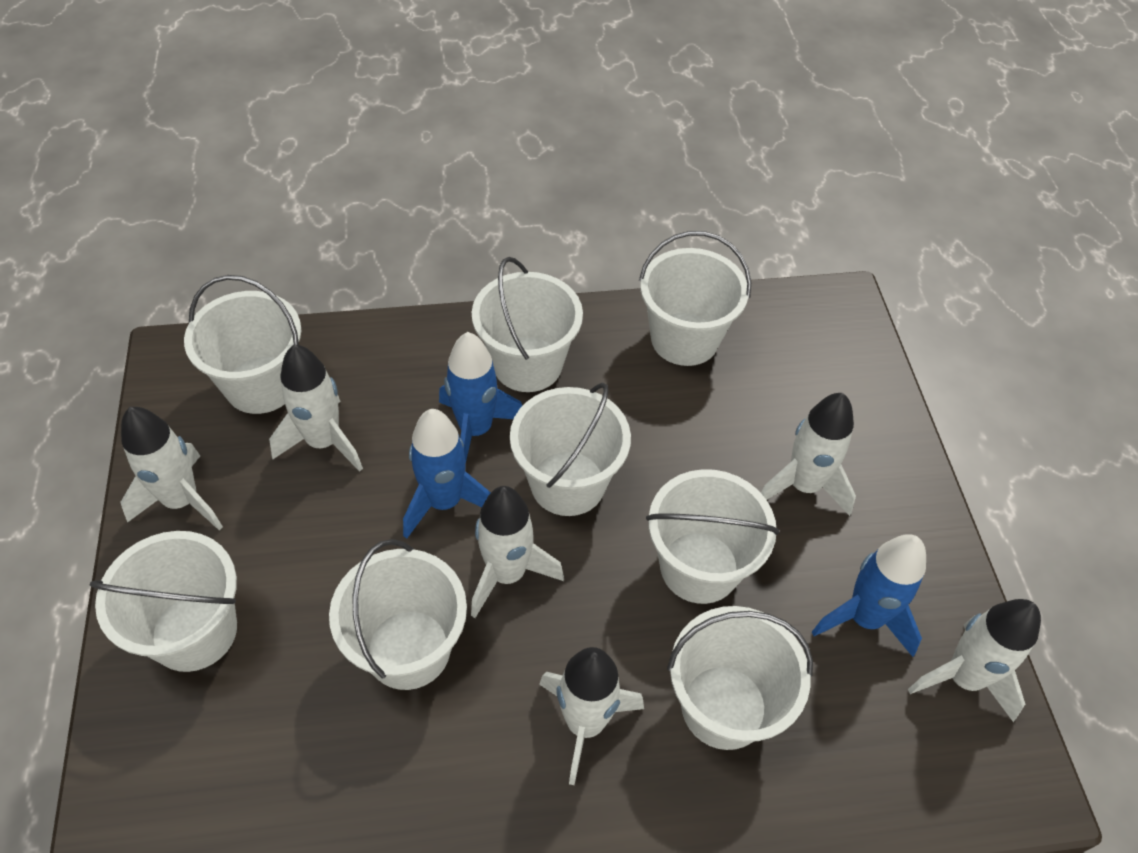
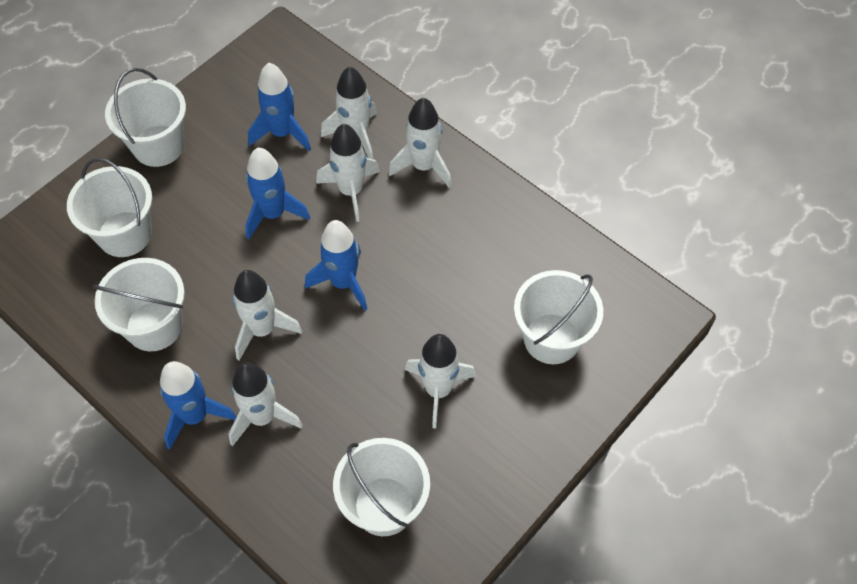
blue rocket: [403,409,491,539] [439,332,522,464] [812,534,926,657] = 3 -> [160,361,236,450] [245,148,310,239] [248,63,311,151] [305,220,367,311] = 4
white bucket: [90,531,237,672] [184,275,301,414] [329,539,467,690] [472,257,583,392] [510,382,631,516] [639,231,751,366] [646,469,780,604] [667,606,813,750] = 8 -> [67,158,152,257] [93,258,185,351] [105,68,186,167] [333,438,430,536] [514,270,603,364] = 5

